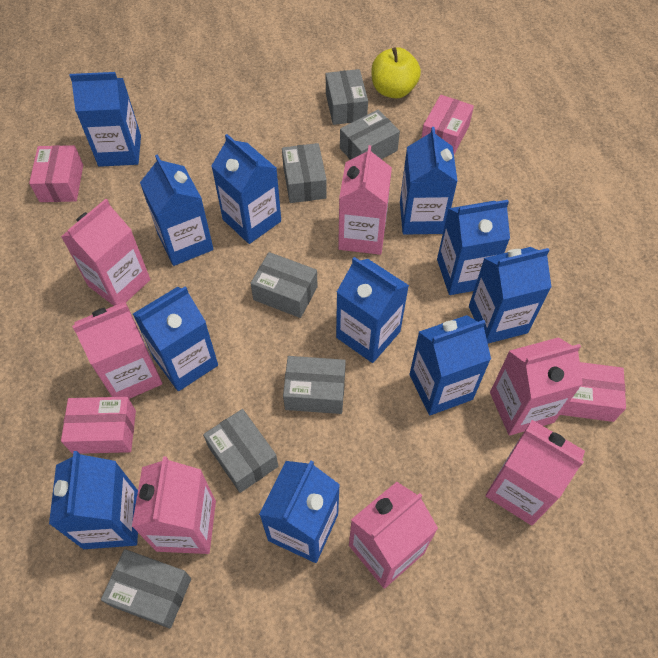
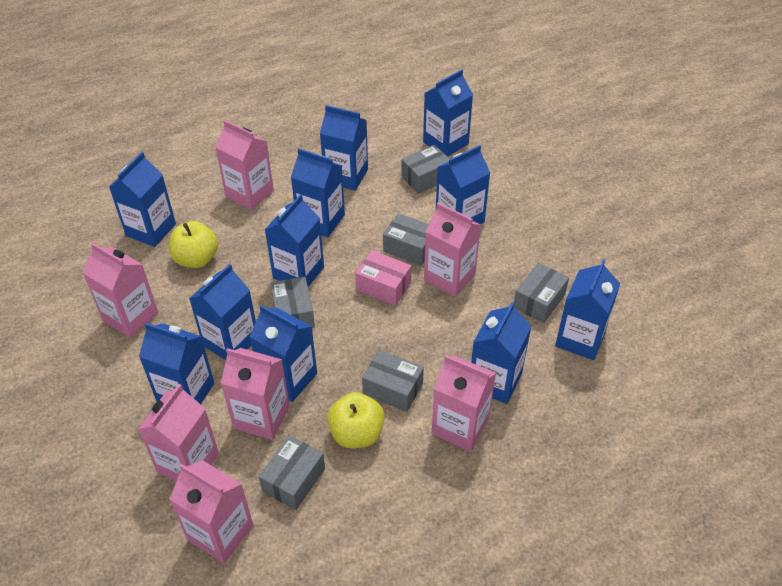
grey box: [101,549,191,629] [203,409,278,493] [250,252,317,318] [282,143,327,203] [283,356,346,414] [326,69,368,125] [340,109,400,160] = 7 -> [259,436,325,510] [270,277,315,328] [362,350,424,412] [383,213,429,266] [401,145,449,194] [514,263,569,323] = 6
pink box: [29,145,83,202] [61,397,136,454] [421,95,474,154] [560,362,626,422] = 4 -> [355,250,411,306] = 1
yellow apple: [371,47,421,98] = 1 -> [169,221,218,268] [327,392,385,448] = 2

